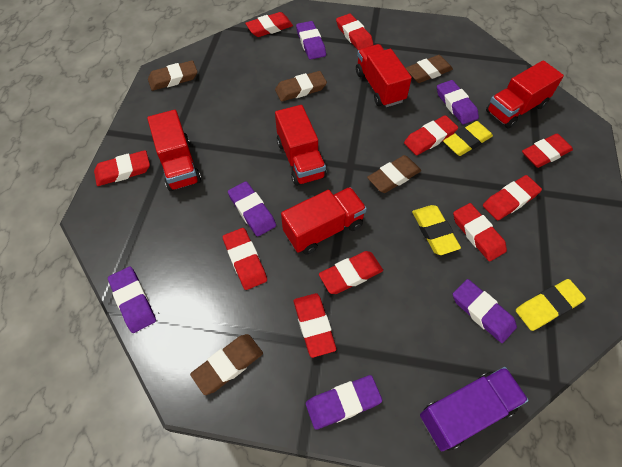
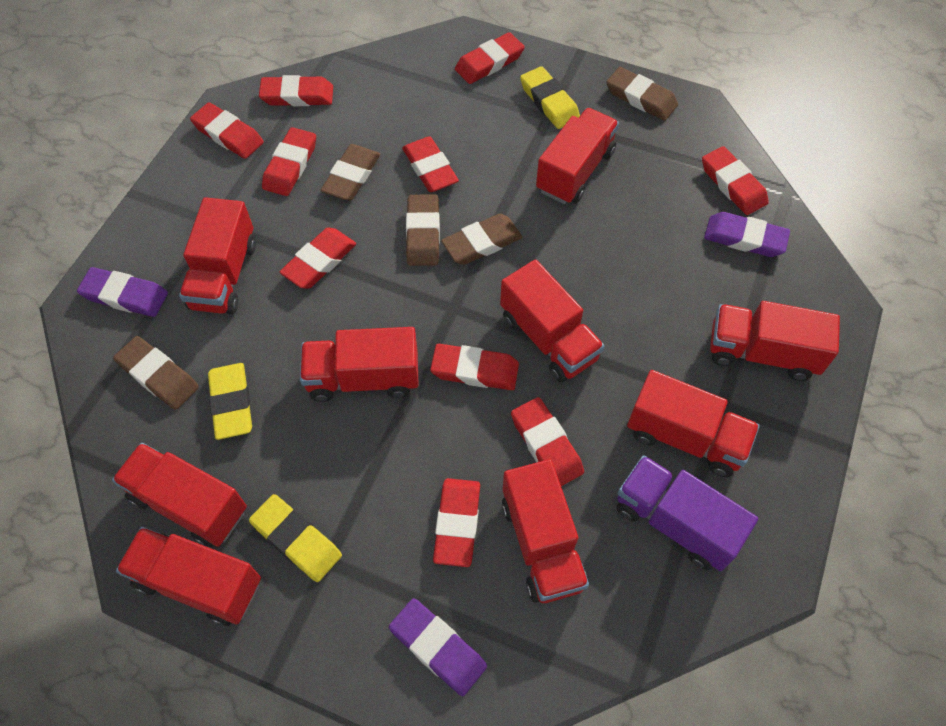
purple eraser: [108,267,156,333] [228,181,276,237] [296,21,326,60] [306,375,382,430] [437,80,479,125] [453,279,517,343] = 6 -> [77,267,168,317] [389,598,487,696] [704,212,790,257] = 3
red truck: [147,110,201,191] [275,105,327,186] [281,187,367,255] [356,44,412,107] [486,60,564,129] = 5 -> [112,443,247,547] [116,527,261,626] [179,197,256,314] [300,327,419,402] [500,259,605,382] [502,459,589,603] [536,108,619,204] [627,370,760,477] [710,301,840,381] = 9

